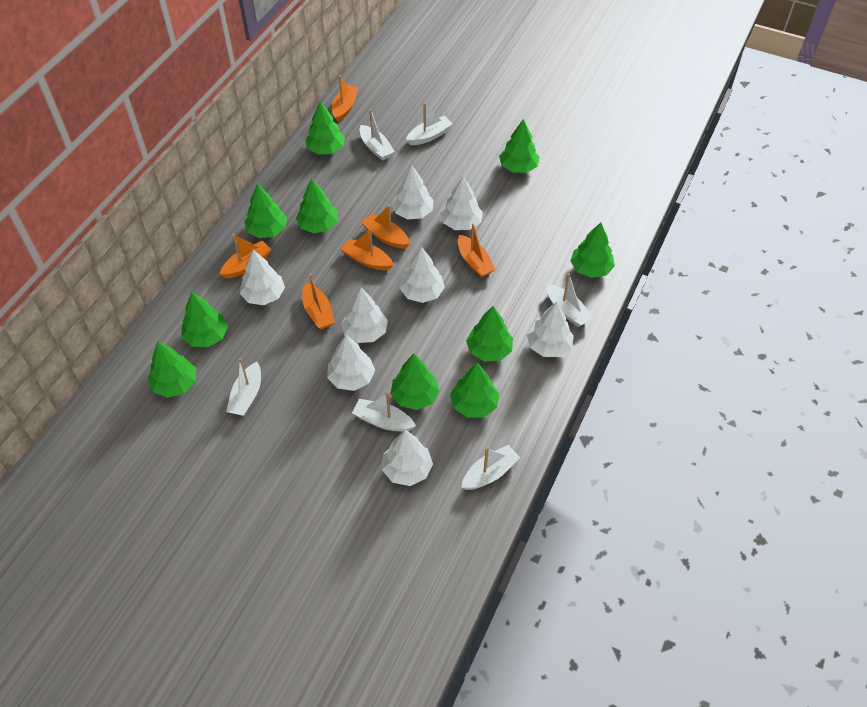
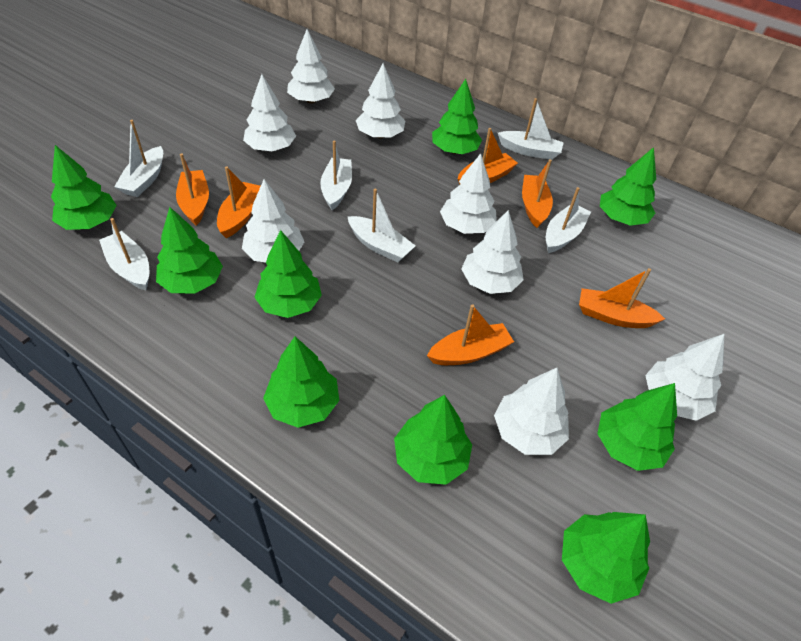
green tree: [148,341,196,398] [181,292,228,347] [244,183,287,238] [296,178,338,233] [305,101,345,155] [391,354,439,410] [450,362,499,418] [466,306,513,361] [499,119,540,173] [570,222,615,278] = 10 -> [51,145,117,230] [156,207,223,294] [254,230,322,318] [263,336,339,428] [394,395,472,485] [432,79,482,154] [562,512,650,604] [597,383,677,471] [600,147,656,226] = 9

